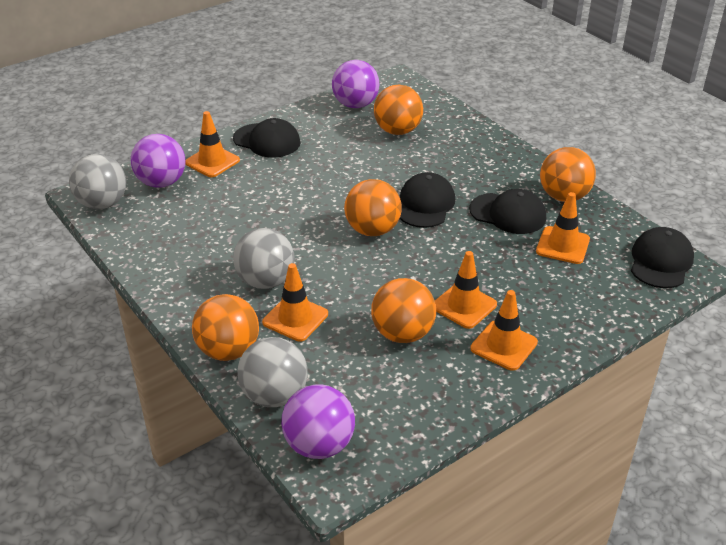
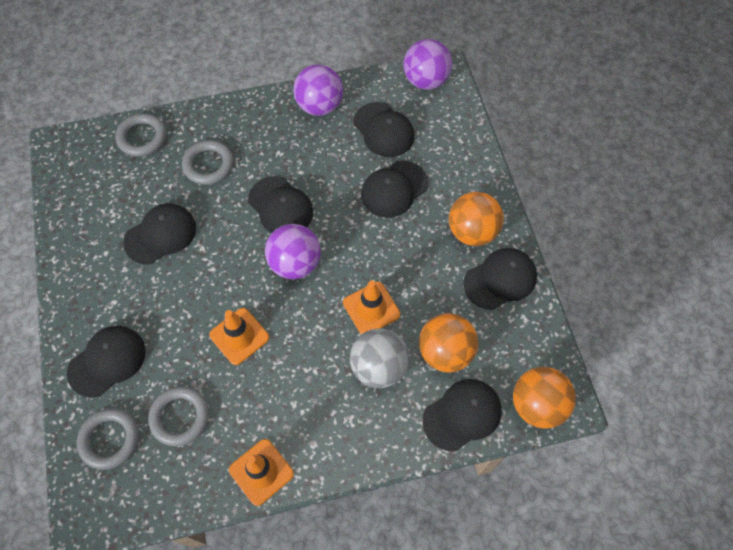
black cap: [233,118,301,158] [400,172,455,228] [469,189,546,234] [631,227,694,288] = 4 -> [67,326,146,398] [123,203,196,264] [248,176,313,233] [354,102,414,157] [361,161,428,218] [423,379,502,452] [463,248,537,310] = 7
grey ball: [69,154,126,209] [233,228,295,289] [238,337,308,407] = 3 -> [350,328,409,388] = 1
grey ring: none = 0 -> [77,408,139,470] [115,113,166,157] [148,387,209,446] [182,140,233,185] = 4
orange ball: [192,294,259,361] [344,179,402,236] [371,278,436,343] [374,85,423,135] [540,147,596,202] = 5 -> [419,313,478,372] [449,192,504,246] [513,367,576,429] = 3
orange traffic cone: [185,111,240,177] [262,263,328,342] [435,251,497,329] [470,290,538,371] [536,192,590,264] = 5 -> [209,308,269,365] [229,439,294,506] [343,280,400,334] = 3

